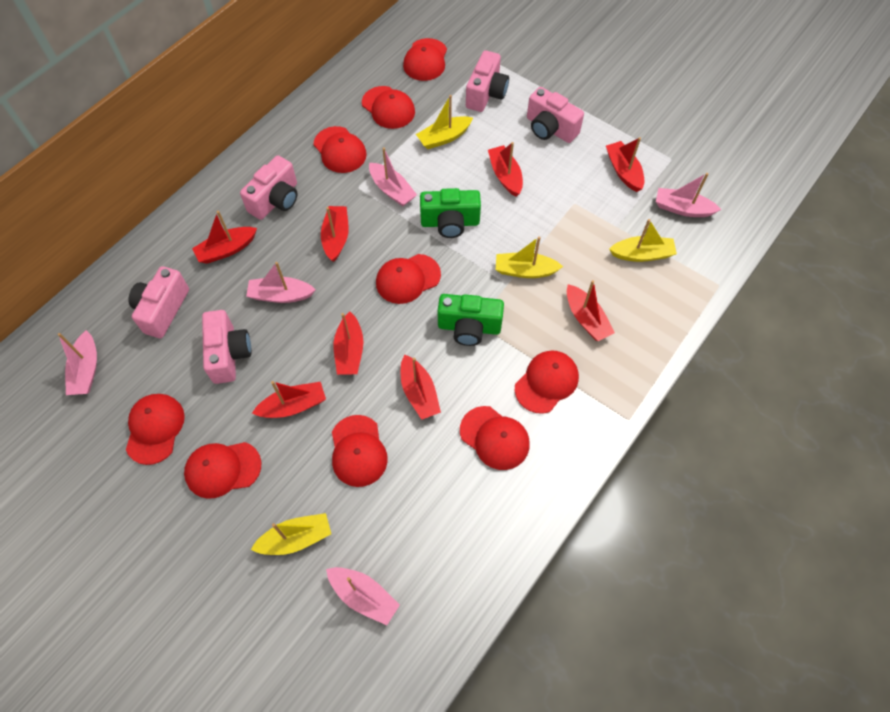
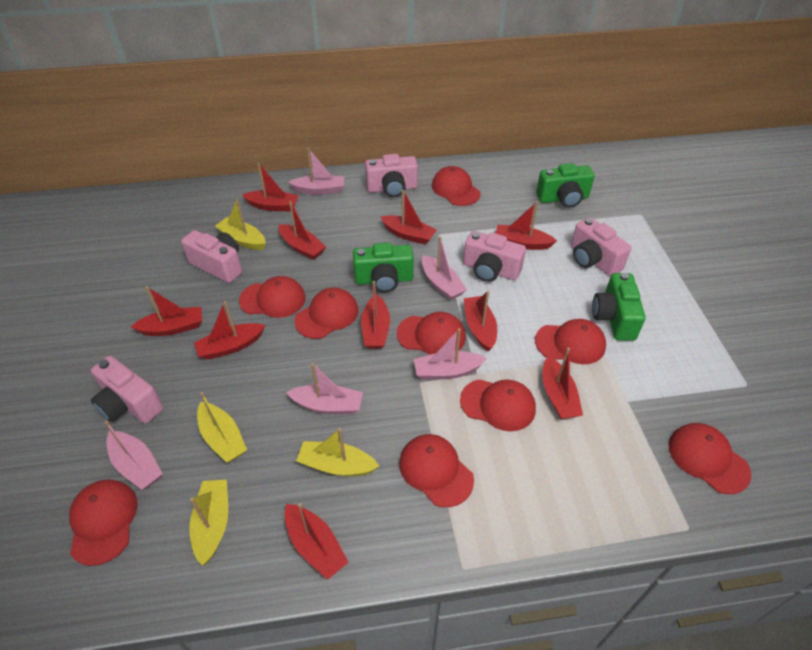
green camera: [420,188,481,238] [438,294,504,346] = 2 -> [353,243,414,292] [536,163,595,208] [592,273,646,341] = 3
red boat: [192,211,257,264] [252,381,326,418] [321,206,349,262] [334,312,363,375] [401,355,441,420] [488,142,523,197] [567,280,615,341] [606,137,644,192] = 8 -> [130,286,202,336] [194,301,265,360] [242,163,299,211] [278,201,326,260] [285,503,349,580] [361,281,390,349] [381,190,437,245] [464,291,497,351] [496,201,557,250] [543,347,583,419] = 10

